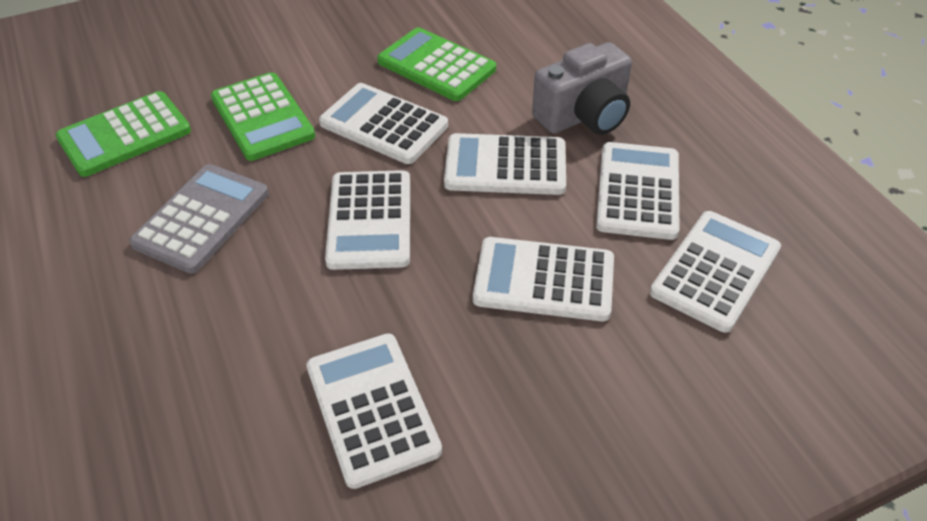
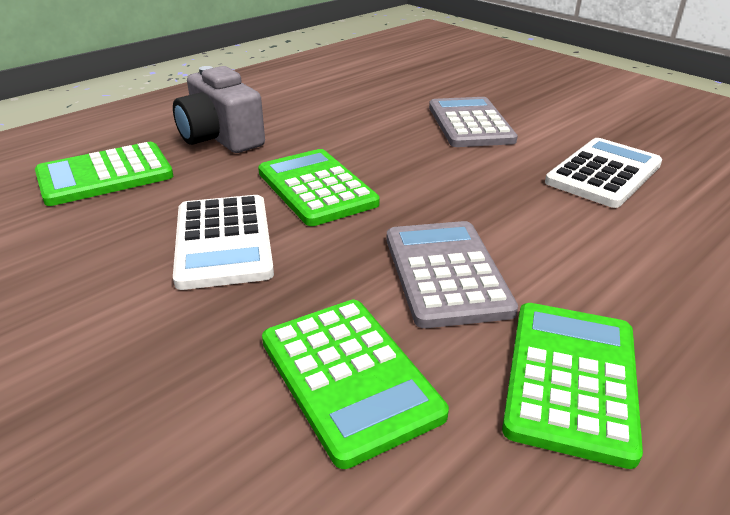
green calculator: [55,91,191,177] [211,72,315,161] [377,27,496,101] = 3 -> [35,142,173,206] [258,149,380,226] [262,300,449,469] [502,303,643,469] = 4
grey calculator: [129,164,269,274] = 1 -> [386,221,518,328] [429,97,518,147] = 2
white calculator: [306,334,442,489] [319,83,448,164] [325,170,410,270] [444,133,566,195] [473,237,614,321] [596,142,679,240] [650,211,781,333] = 7 -> [173,195,274,290] [545,138,662,208] = 2

